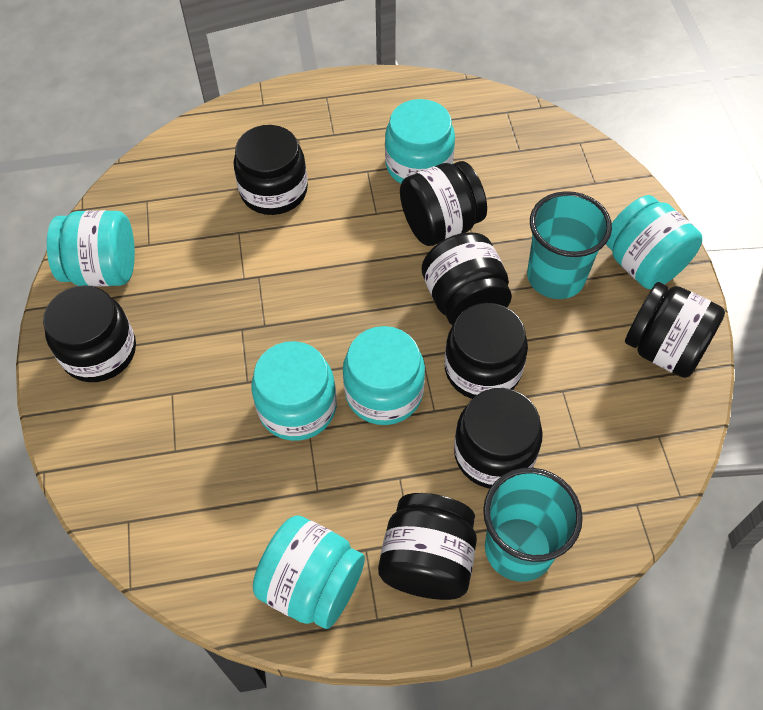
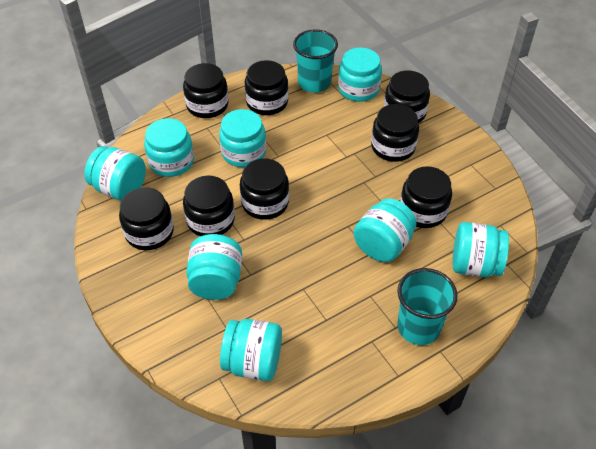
turquoise jar: [47,210,135,287] [251,341,337,441] [253,515,365,629] [343,326,425,425] [385,99,455,184] [606,195,702,289] = 6 -> [84,146,146,201] [144,118,194,177] [186,234,242,300] [219,109,266,167] [220,319,282,381] [338,48,382,102] [353,198,417,262] [453,222,509,277] = 8

